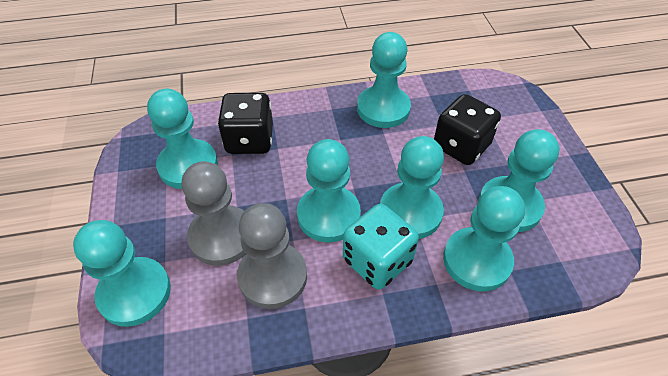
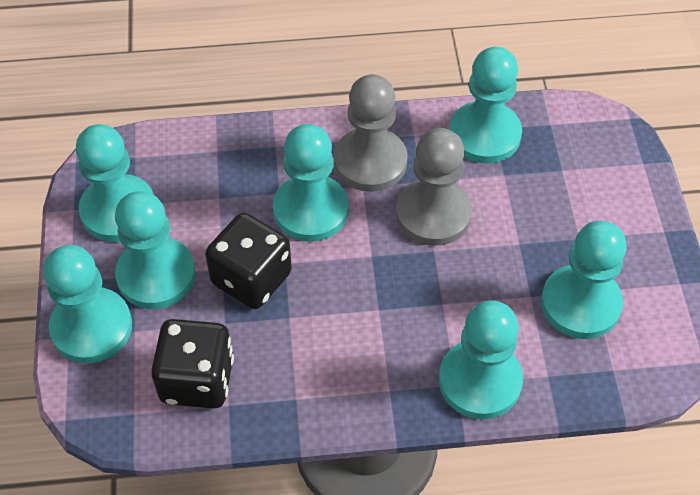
turquoise dice: [343,204,419,289] = 1 -> none = 0

